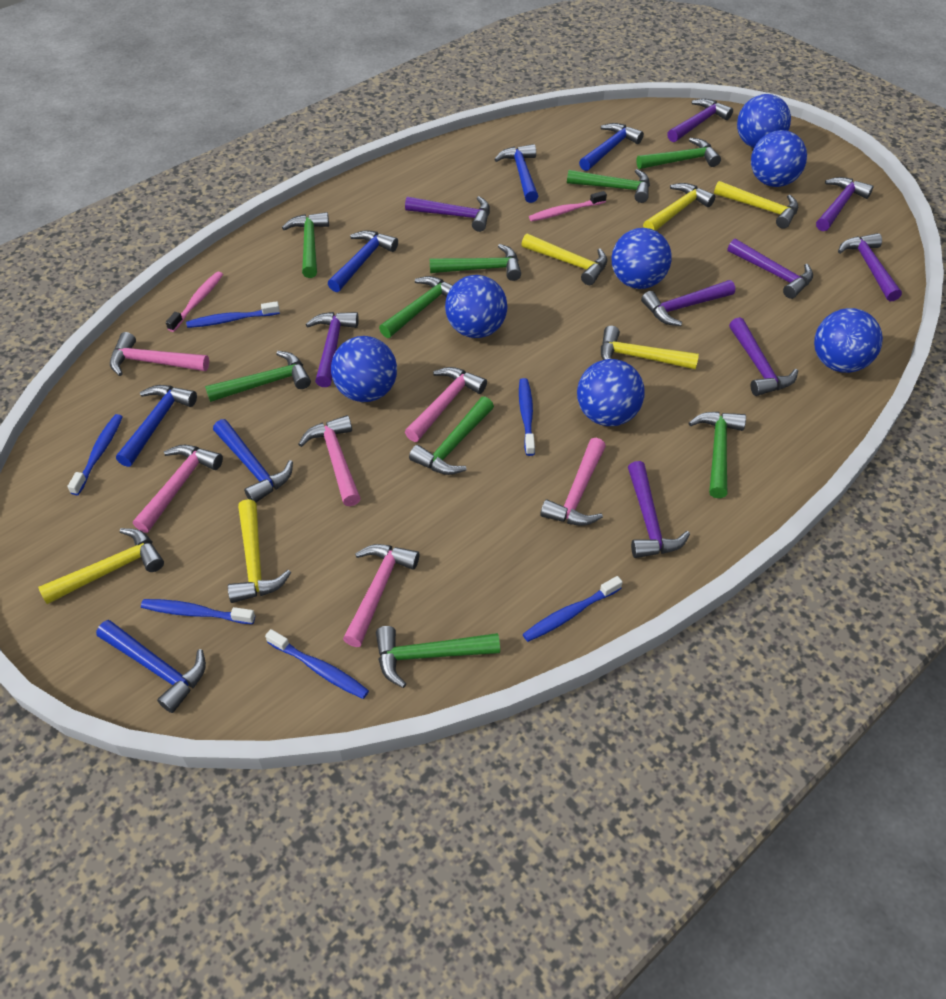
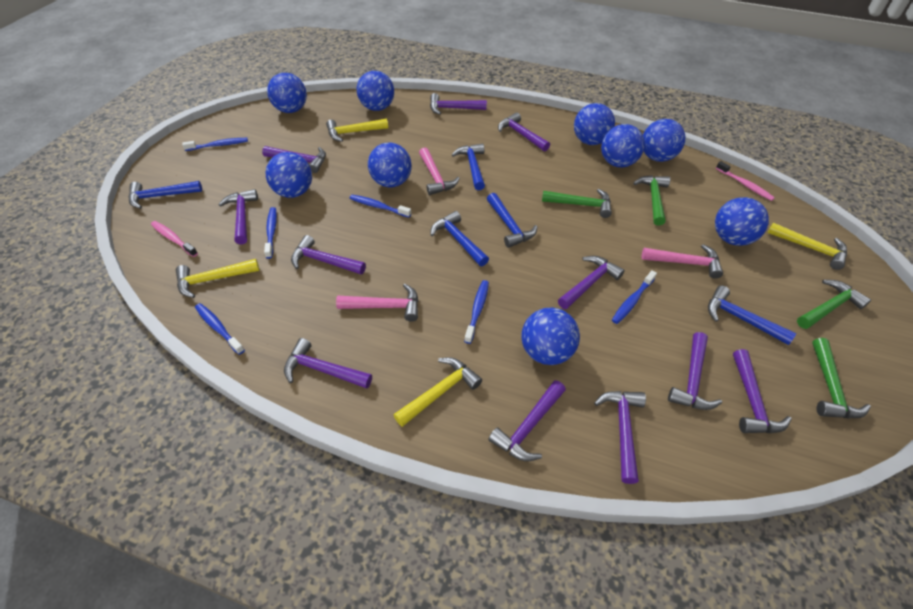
blue ball: [331,336,397,402] [445,275,507,338] [577,359,644,426] [612,228,672,289] [737,94,791,148] [751,130,807,187] [814,308,883,373] = 7 -> [266,152,312,198] [267,73,307,113] [357,71,394,111] [368,142,412,187] [521,308,580,365] [574,103,615,145] [601,124,645,167] [643,119,686,162] [715,197,769,246] = 9
blue hammer: [96,620,206,713] [116,385,197,467] [213,419,293,502] [328,230,398,292] [494,144,538,203] [579,123,644,171] = 6 -> [129,181,202,209] [430,211,489,266] [452,143,485,190] [487,193,537,248] [708,286,796,345] = 5
green hammer: [205,351,311,402] [282,212,329,278] [376,626,500,688] [379,276,453,338] [409,397,494,475] [430,244,521,281] [567,169,650,203] [636,138,721,169] [689,412,746,498] = 9 -> [542,189,612,218] [633,175,670,226] [797,280,871,329] [812,338,871,418] = 4
pink hammer: [110,332,209,376] [133,445,223,533] [298,415,361,506] [343,544,419,647] [405,367,487,442] [540,438,606,526] = 6 -> [336,284,418,322] [419,147,460,195] [642,244,723,279] = 3
purple hammer: [306,312,359,387] [405,196,490,232] [628,461,690,558] [641,280,735,326] [667,99,733,142] [728,238,813,299] [729,317,798,396] [816,177,873,231] [838,233,902,302] = 9 -> [218,189,258,245] [262,146,326,173] [284,338,372,389] [291,235,366,274] [430,93,487,115] [488,380,566,461] [498,112,550,151] [558,256,625,309] [594,391,646,484] [668,332,722,410] [733,349,791,433] = 11
yellow hammer: [38,528,164,604] [228,499,291,603] [521,233,607,285] [601,326,699,369] [643,183,715,231] [714,181,798,229] = 6 -> [176,259,259,298] [326,119,388,142] [394,357,482,427] [767,223,847,270] = 4

